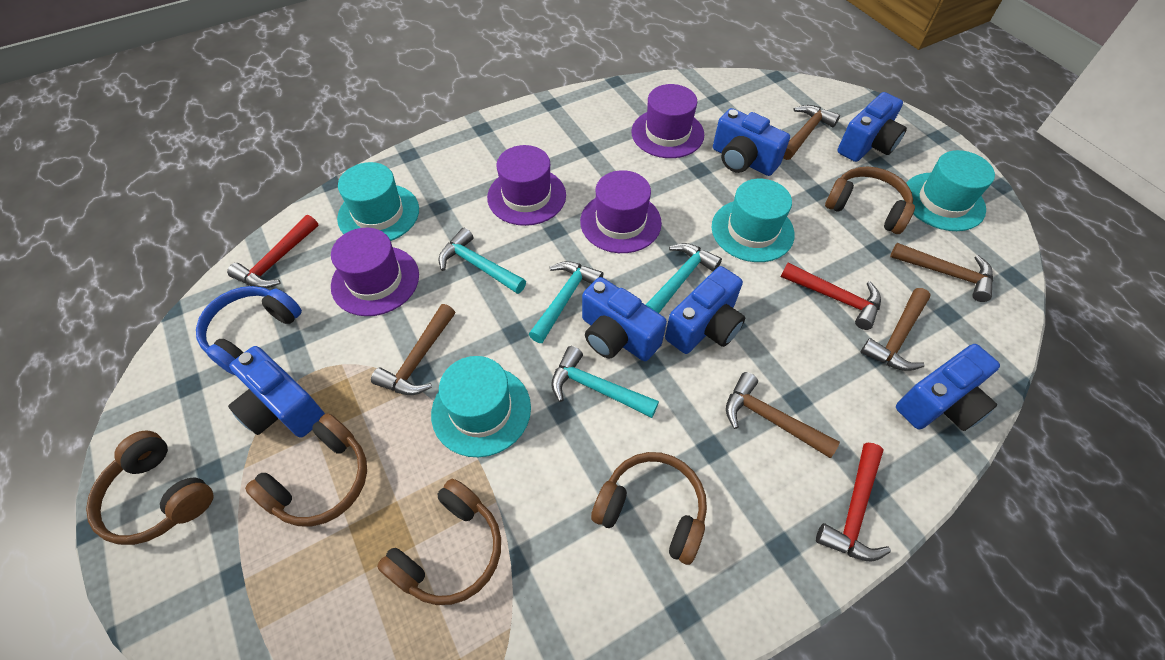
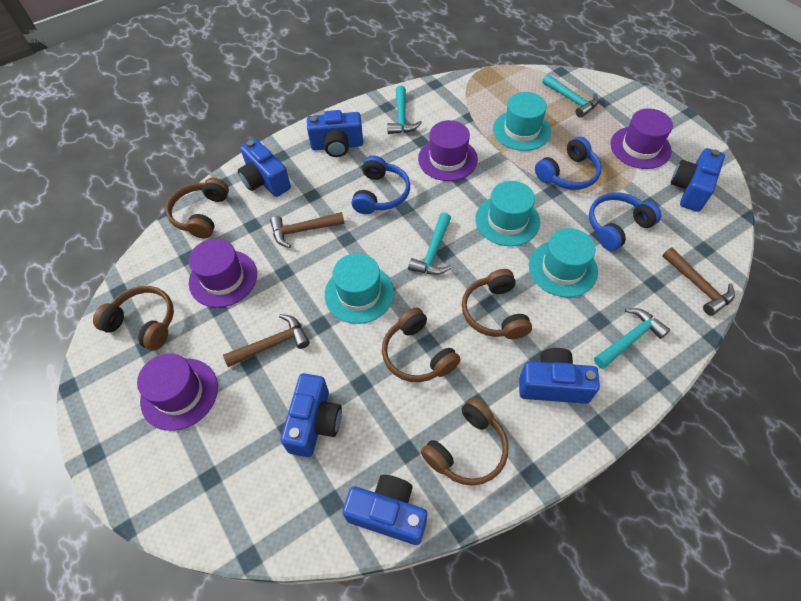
blue headphones: [196,286,302,375] = 1 -> [351,156,410,214] [535,137,602,190] [589,192,661,251] = 3
brown hammer: [371,304,455,395] [726,372,840,458] [783,105,840,160] [861,288,931,371] [890,243,993,302] = 5 -> [223,314,310,367] [270,212,345,248] [663,247,735,316] = 3
red hammer: [227,215,319,289] [781,263,881,330] [816,443,891,561] = 3 -> none = 0

